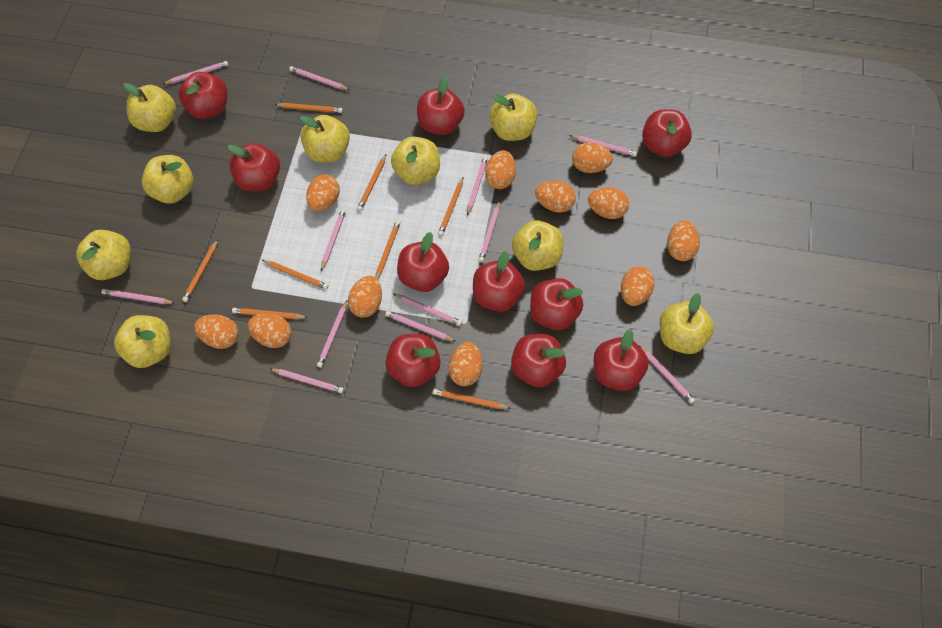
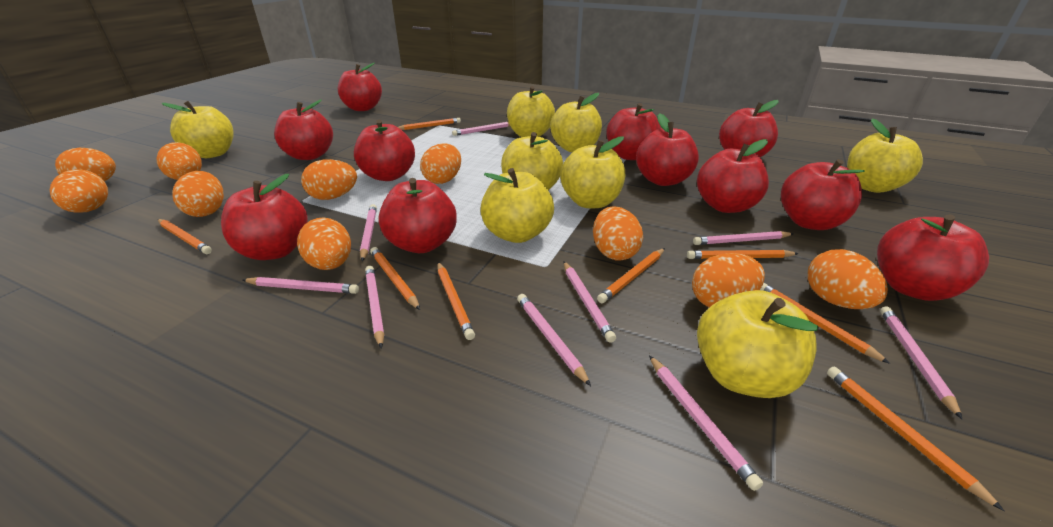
orange egg: [194,314,238,349] [248,313,291,348] [306,175,340,211] [348,276,382,317] [448,342,482,386] [485,150,516,189] [535,181,576,213] [572,142,613,173] [588,187,629,219] [621,267,655,306] [667,220,700,261] = 11 -> [50,170,108,213] [55,148,116,181] [156,142,202,180] [172,171,224,217] [297,217,351,270] [301,159,357,200] [420,144,461,184] [593,206,643,260] [692,253,765,308] [808,249,888,309] = 10
pink pencil: [101,289,174,304] [163,61,228,84] [270,368,344,393] [289,66,350,90] [317,300,347,368] [321,208,346,271] [385,311,456,342] [394,294,462,326] [467,156,488,215] [478,200,500,262] [569,135,637,157] [639,345,695,404] = 12 -> [243,277,359,294] [360,204,377,261] [365,266,385,349] [452,122,510,136] [517,294,591,386] [564,262,616,343] [649,355,763,491] [693,231,793,245] [880,306,962,419] = 9
red apple: [179,72,227,119] [227,143,280,191] [385,334,441,387] [397,232,449,292] [417,77,465,135] [473,251,525,312] [511,334,566,387] [530,278,583,330] [594,329,649,391] [642,109,692,157] = 10 -> [221,174,308,260] [274,100,333,160] [338,63,382,111] [354,120,415,181] [378,178,457,253] [606,103,661,160] [636,114,699,186] [697,139,769,213] [719,100,779,157] [781,159,865,230] [877,215,989,301] = 11
yellow apple: [76,230,131,280] [114,315,170,368] [123,83,176,132] [142,155,194,203] [300,115,350,162] [391,137,440,185] [489,93,537,141] [512,220,563,271] [660,293,714,354] = 9 -> [161,101,234,158] [480,168,554,243] [501,132,563,191] [507,86,555,137] [550,93,602,152] [560,136,625,208] [697,290,818,398] [847,118,923,193] = 8

